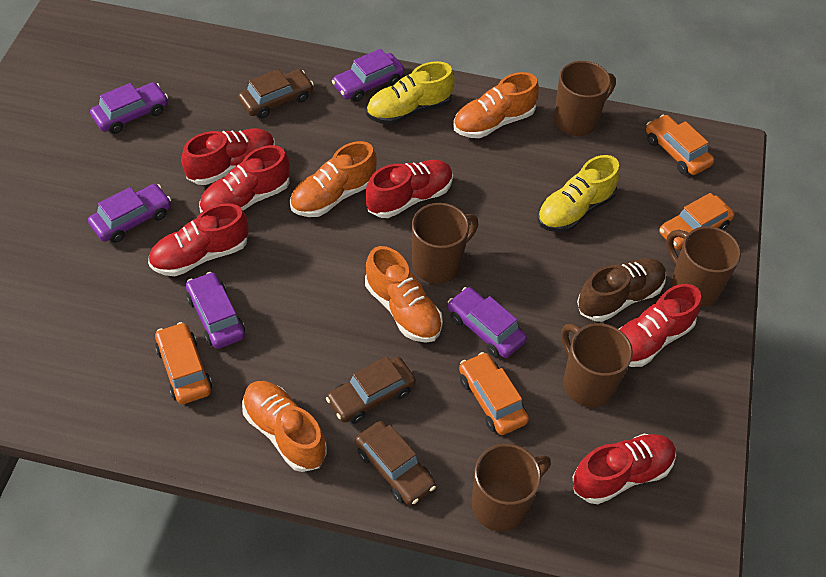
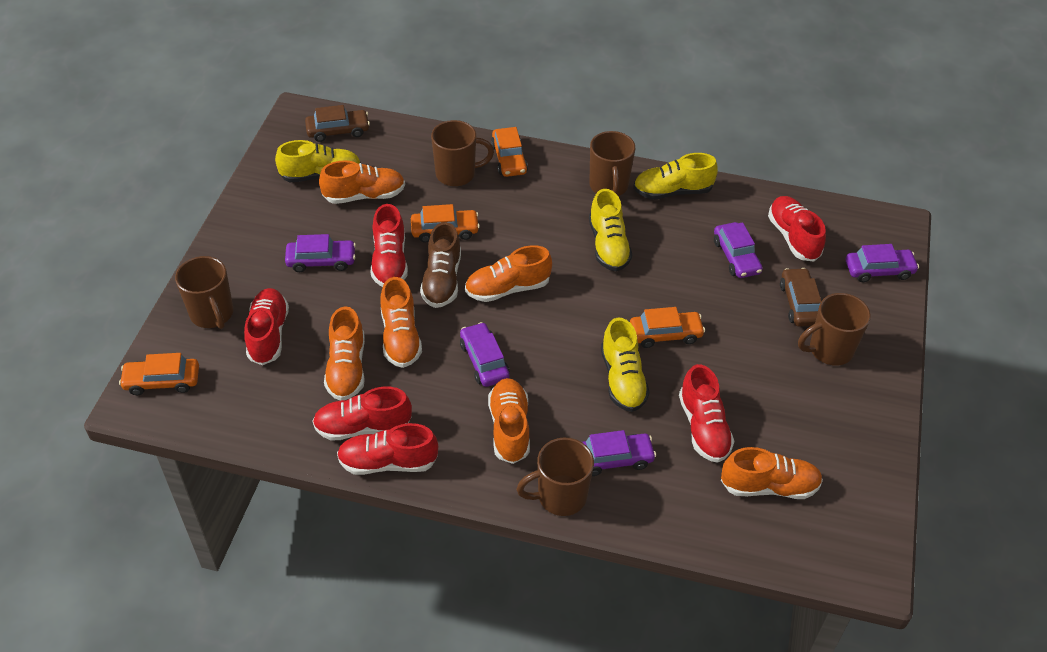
brown car: [238,69,314,118] [326,356,416,424] [355,421,436,506] = 3 -> [305,105,370,142] [780,268,821,327] = 2
orange shoe: [242,381,327,472] [290,141,377,217] [365,246,443,343] [453,72,539,138] = 4 -> [319,160,405,204] [324,306,365,401] [381,277,422,368] [465,245,552,302] [488,378,530,464] [721,447,823,499] = 6
yellow shoe: [367,61,455,125] [537,155,620,232] = 2 -> [275,140,361,182] [589,189,632,271] [601,318,650,412] [633,153,718,199] = 4

